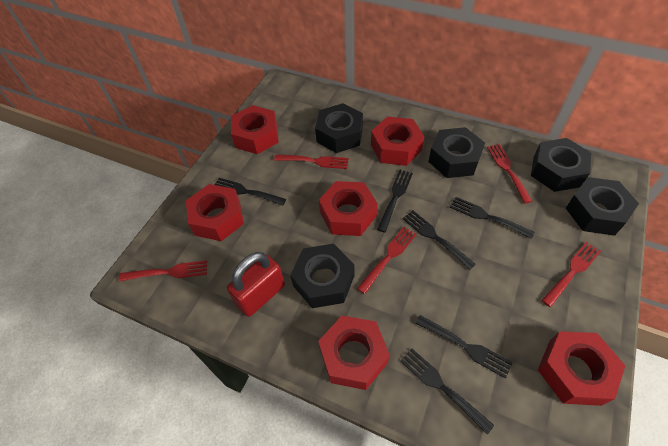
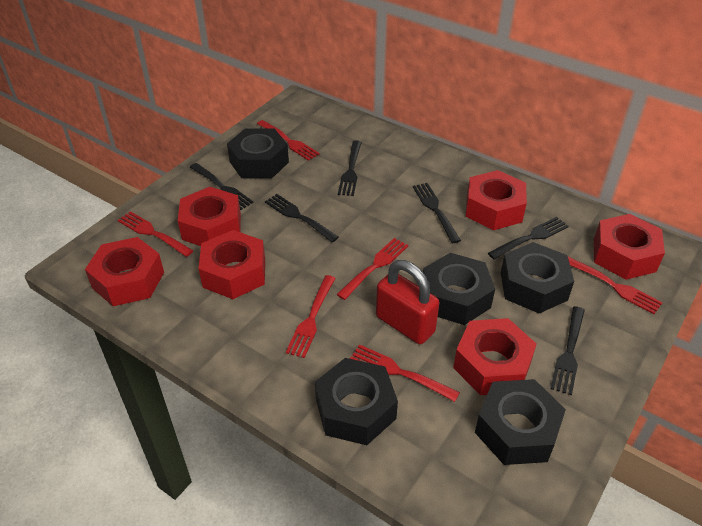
red fork: [119,260,207,281] [274,154,349,169] [357,227,416,294] [487,144,533,204] [541,242,601,307] = 5 -> [117,211,194,257] [257,120,320,161] [286,275,336,358] [336,238,408,300] [350,344,460,402] [568,257,663,314] = 6

